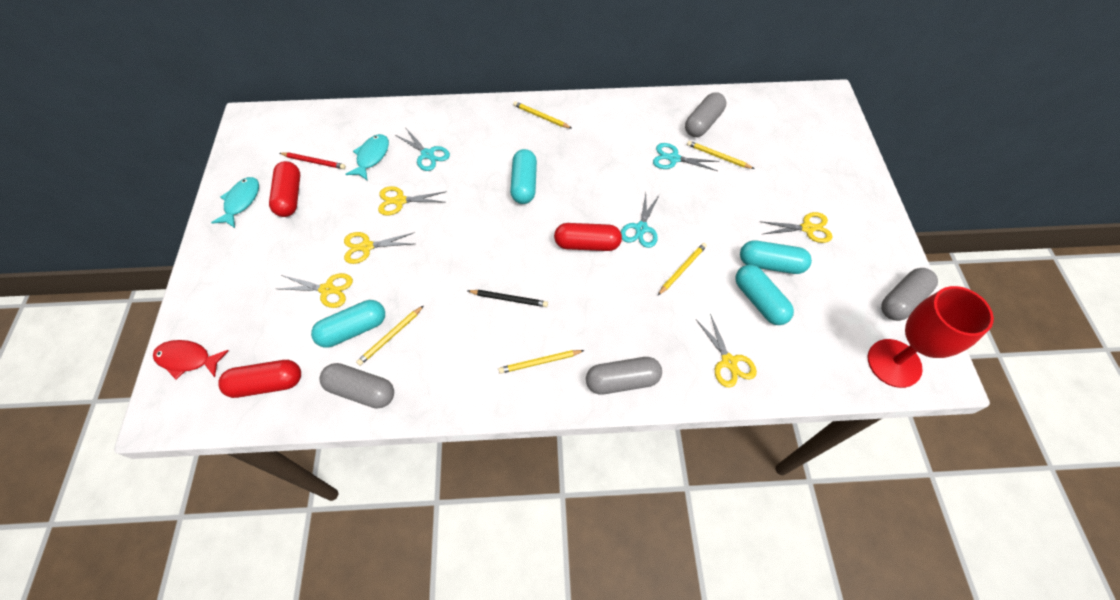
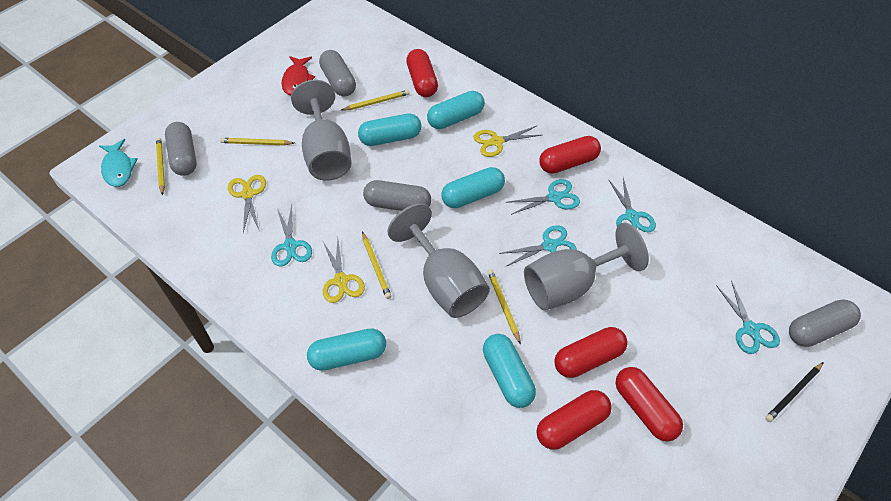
grey goblet: none = 0 -> [291,80,351,181] [388,203,490,318] [524,223,649,311] = 3
red capsule: [218,360,301,398] [269,161,300,217] [554,223,622,251] = 3 -> [406,49,438,97] [536,390,612,450] [539,136,601,174] [554,327,628,378] [616,367,683,441] = 5
red goblet: [868,286,994,388] = 1 -> none = 0
red pencil: [280,152,346,169] = 1 -> none = 0
turquoise capsule: [311,300,385,348] [510,149,537,204] [735,265,794,325] [740,240,812,274] = 4 -> [307,328,386,371] [358,114,422,146] [427,91,485,129] [441,167,505,208] [483,334,536,408] = 5
turquoise fish: [211,177,259,228] [346,134,389,181] = 2 -> [99,139,137,187] = 1
turquoise scissors: [395,127,450,171] [621,193,660,248] [653,143,719,171] = 3 -> [271,205,312,267] [499,225,577,267] [508,179,580,215] [608,178,656,232] [716,281,780,354] = 5
yellow scissors: [278,273,353,308] [344,232,415,264] [378,186,447,216] [696,313,757,387] [759,212,832,243] = 5 -> [228,175,266,233] [322,239,365,303] [474,126,541,157] = 3

